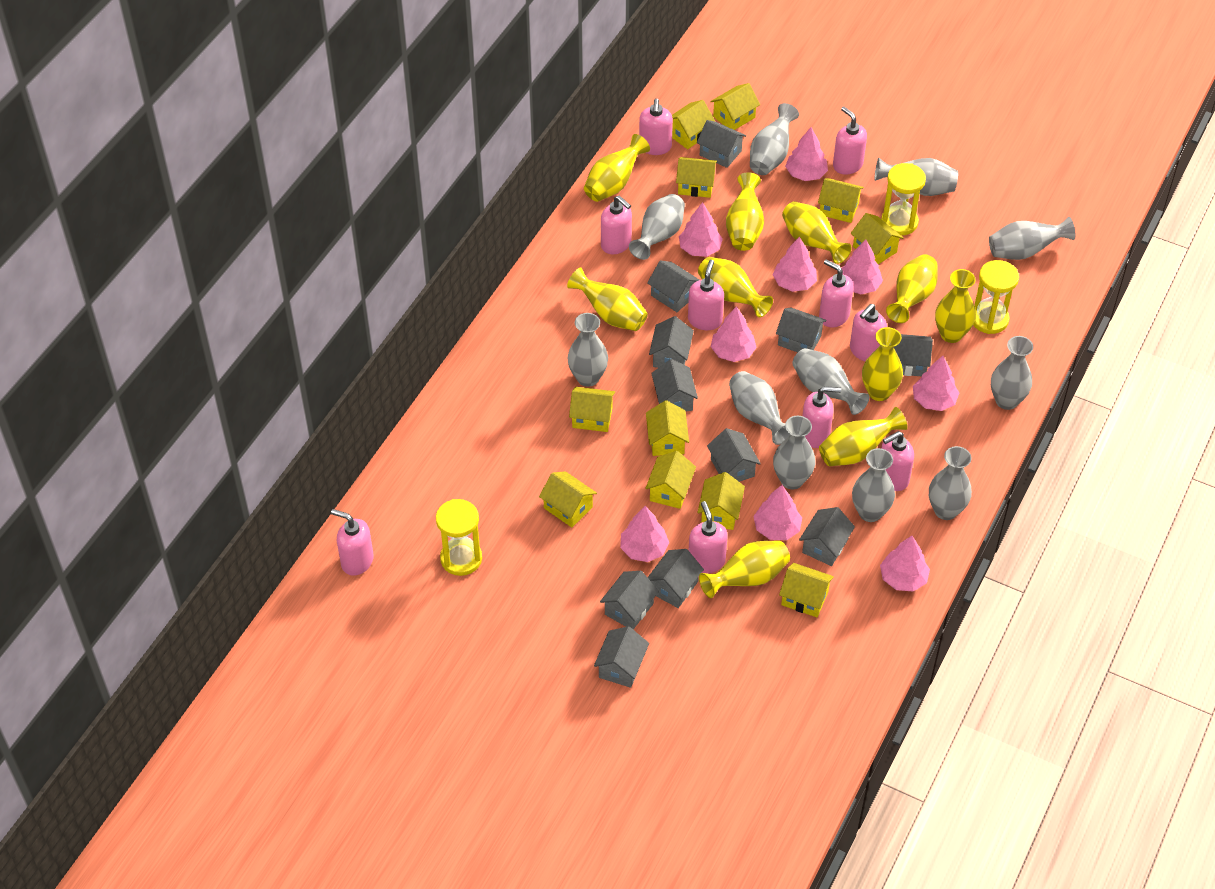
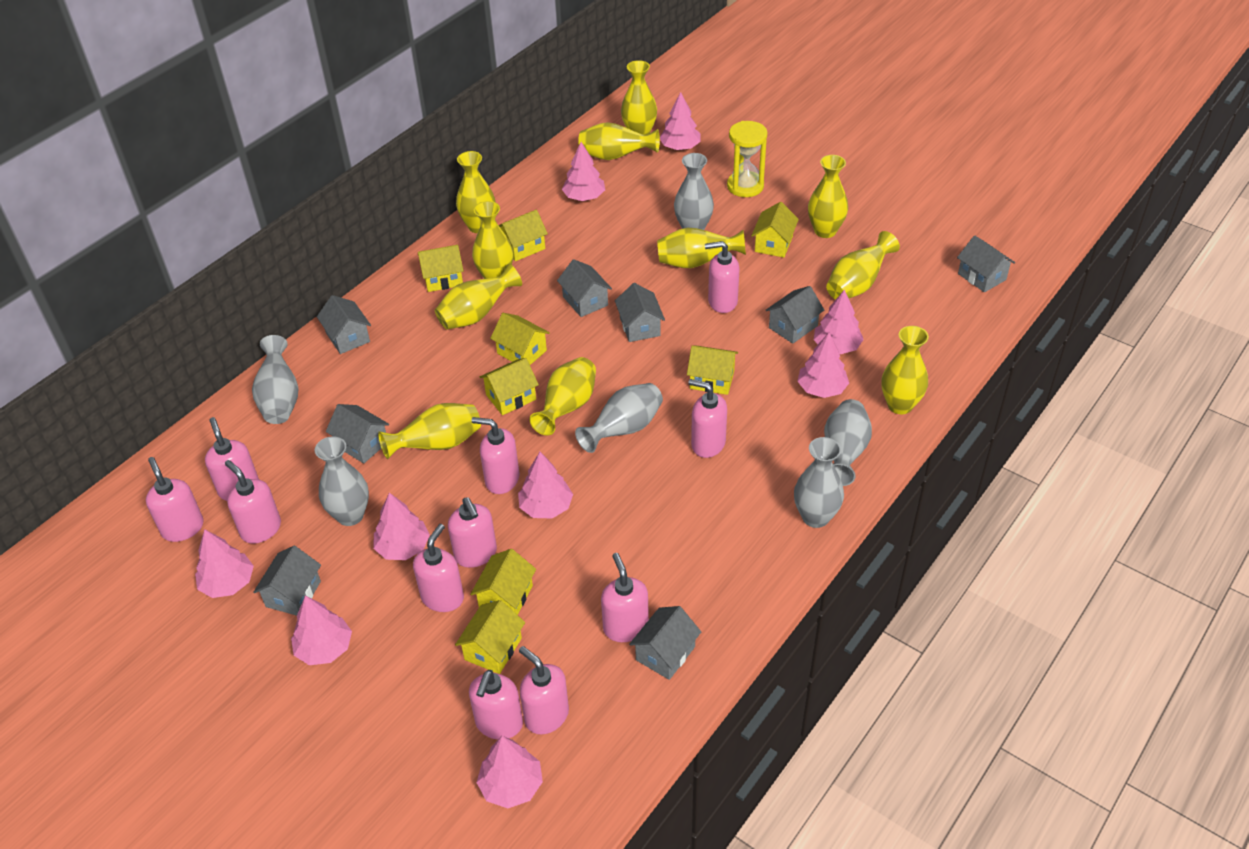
grey house: [594,626,649,688] [600,571,659,630] [647,261,699,312] [647,549,704,608] [649,316,694,368] [651,359,698,411] [697,120,746,168] [707,428,761,482] [776,307,827,352] [799,507,855,566] [894,334,933,376] = 11 -> [253,546,321,616] [317,295,371,354] [326,404,389,463] [557,259,612,317] [615,283,665,342] [629,606,701,680] [765,286,824,344] [957,235,1015,292] = 8
grey vase: [568,313,608,387] [629,194,685,260] [729,371,790,445] [750,103,799,175] [773,416,816,489] [792,348,869,415] [852,448,895,522] [875,158,958,196] [929,446,972,520] [989,217,1075,260] [991,336,1033,410] = 11 -> [252,335,298,424] [315,436,369,526] [575,383,663,453] [674,153,714,230] [794,437,844,528] [824,399,872,486] = 6
pink soap dispenser: [331,509,374,576] [601,196,632,254] [639,98,673,155] [688,260,724,330] [689,501,728,574] [802,386,841,448] [819,259,854,327] [833,106,867,175] [850,304,887,362] [881,431,914,491] = 10 -> [146,457,203,542] [205,417,259,501] [225,460,281,544] [413,524,464,612] [448,498,497,568] [469,670,523,740] [472,417,520,494] [519,646,569,735] [601,553,649,642] [689,379,727,458] [705,241,740,313] = 11
yellow hourglass: [436,499,482,576] [881,163,926,236] [973,260,1019,334] = 3 -> [727,121,767,197] = 1
yellow house: [539,471,597,527] [569,387,615,432] [645,451,696,509] [646,400,689,456] [672,100,715,149] [676,157,717,198] [697,472,745,530] [710,83,760,130] [779,563,834,617] [818,178,864,223] [851,213,903,264] = 11 -> [418,245,464,292] [455,600,525,674] [470,549,536,615] [479,358,539,415] [490,313,550,365] [499,210,548,261] [687,345,738,395] [751,202,799,258] = 8
yellow vase: [567,267,648,331] [584,134,650,202] [698,257,773,317] [699,541,790,598] [726,172,764,251] [782,201,852,264] [819,407,908,466] [862,327,903,401] [886,254,938,323] [935,269,975,343] = 10 -> [378,403,481,459] [435,264,522,329] [456,151,496,233] [472,201,513,279] [530,357,596,436] [578,122,660,160] [621,60,657,135] [657,228,746,268] [808,155,848,238] [826,231,900,300] [881,326,929,414] = 11

